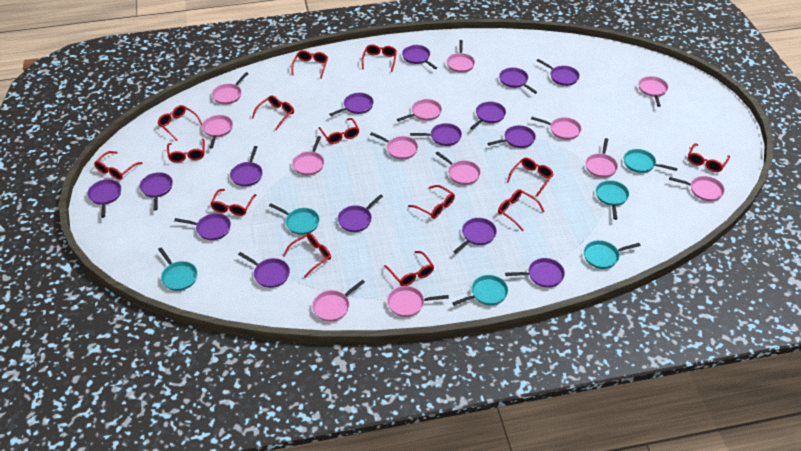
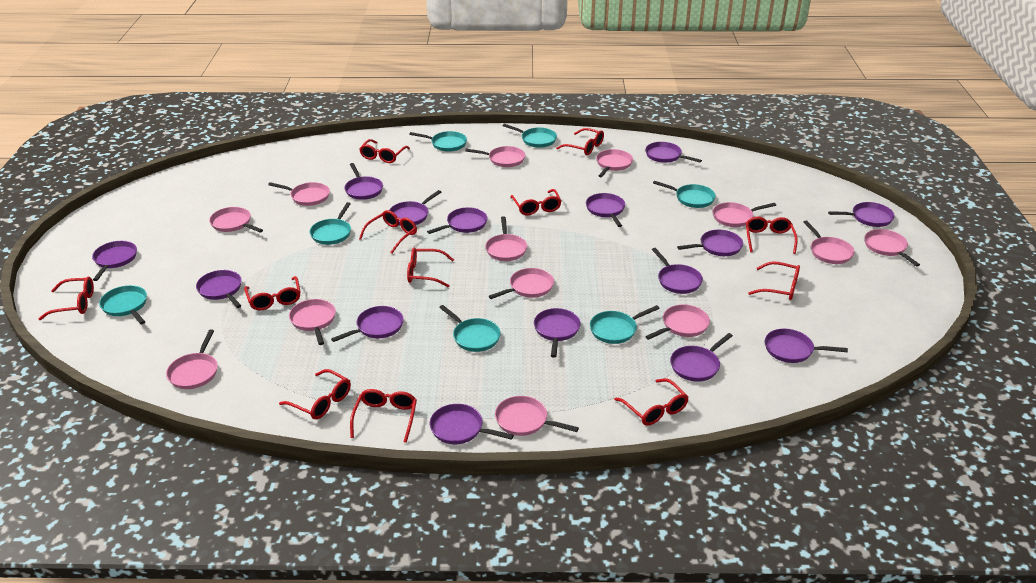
red glasses: [94,151,142,180] [158,105,202,141] [167,139,205,163] [210,189,256,216] [252,95,294,130] [283,233,331,278] [291,50,328,79] [318,118,359,144] [362,44,397,72] [384,251,434,286] [408,185,455,219] [498,189,545,231] [507,158,553,196] [688,143,730,172] = 14 -> [39,277,94,320] [244,276,301,310] [279,369,351,419] [350,389,417,443] [359,139,410,163] [359,210,417,253] [407,247,454,287] [510,189,561,215] [556,128,604,155] [614,378,689,426] [746,217,798,254] [748,261,800,300] = 12
turquoise pan: [158,247,198,291] [269,203,320,235] [452,275,508,306] [584,240,641,269] [596,180,629,220] [624,149,678,173] = 6 -> [99,285,147,324] [310,202,351,245] [409,131,467,152] [439,305,501,352] [503,124,557,148] [590,305,660,344] [653,181,716,208] = 7

